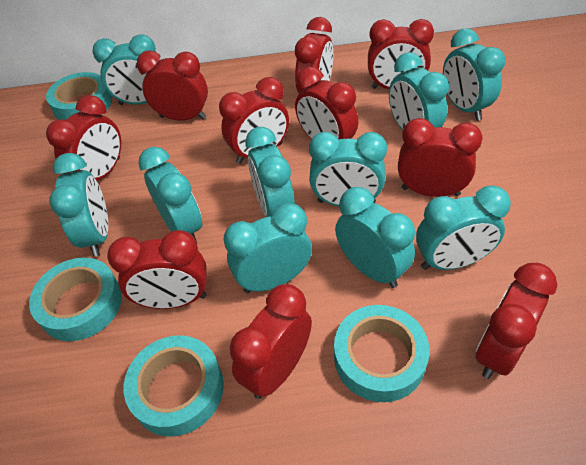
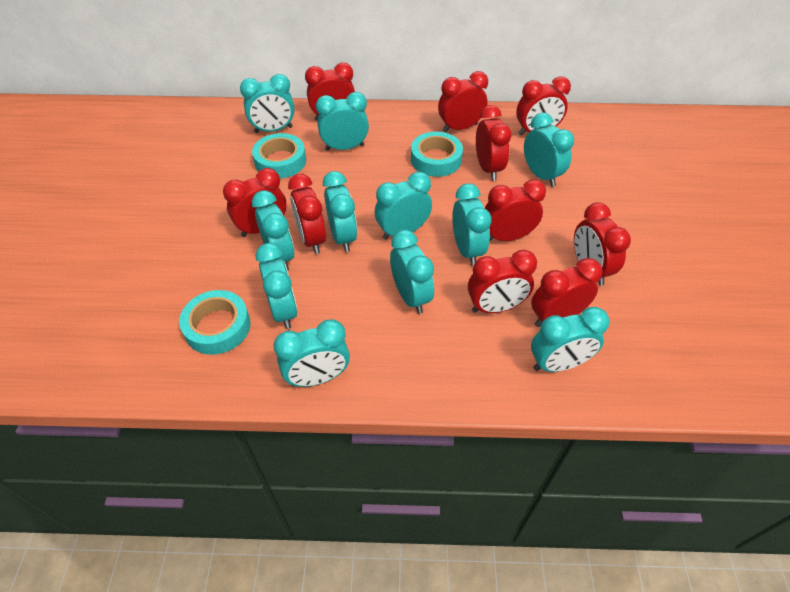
turquoise clock: [49,153,108,257] [93,34,156,105] [138,147,202,243] [223,203,312,293] [245,127,295,217] [309,132,387,206] [335,187,415,288] [389,52,449,130] [416,185,511,270] [443,28,505,121] = 10 -> [240,74,295,133] [252,190,295,271] [256,243,298,329] [274,319,350,387] [316,92,369,151] [323,171,357,252] [375,172,432,240] [390,230,434,314] [452,184,492,266] [524,113,574,187] [531,307,609,372] = 11
turquoise tape: [29,258,122,341] [46,72,112,120] [124,335,224,437] [334,305,430,402] = 4 -> [179,290,251,355] [252,133,306,178] [411,132,463,177] = 3

